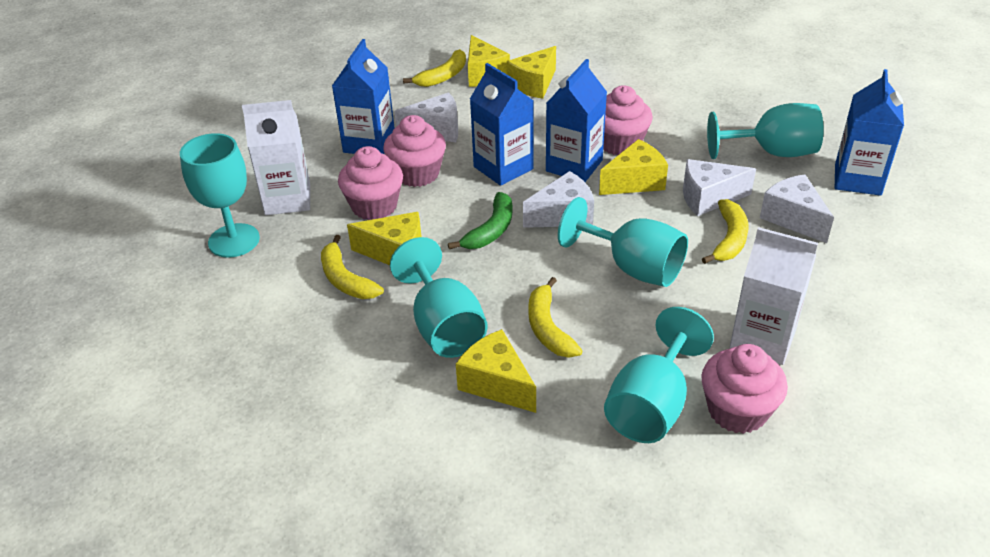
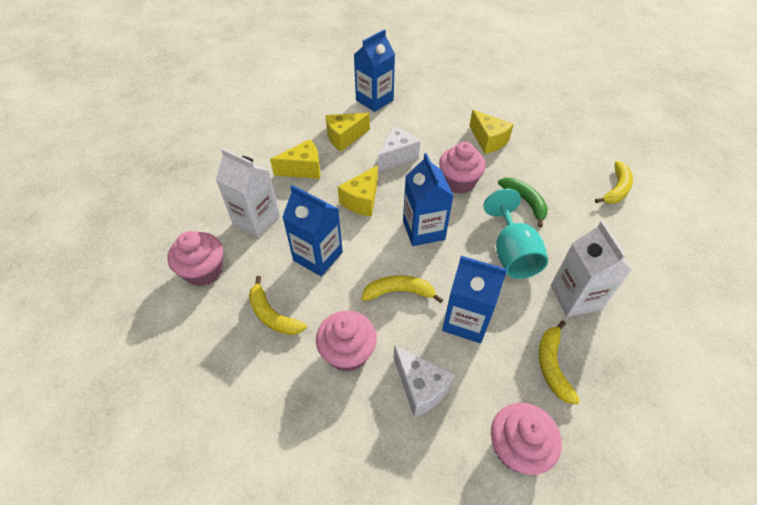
turquoise goblet: [180,133,260,258] [390,237,488,358] [558,197,688,287] [604,307,714,443] [707,103,824,159] = 5 -> [483,189,548,279] = 1
white cheese: [394,93,458,142] [523,171,594,228] [683,159,756,216] [760,174,834,243] = 4 -> [378,127,420,172] [394,345,454,417] = 2
yellow cheese: [347,212,422,265] [456,329,536,413] [468,35,510,87] [507,46,556,99] [599,139,668,195] = 5 -> [270,139,321,179] [325,113,370,151] [338,165,378,217] [469,110,514,154] = 4

